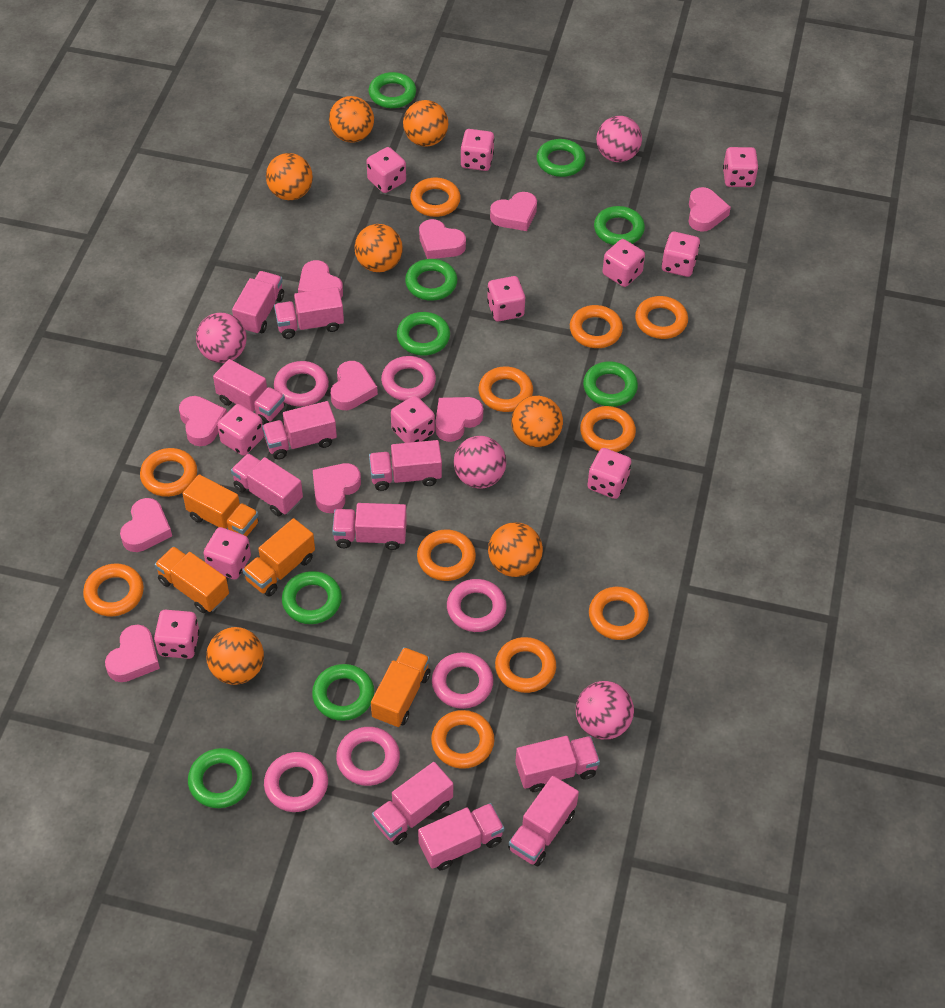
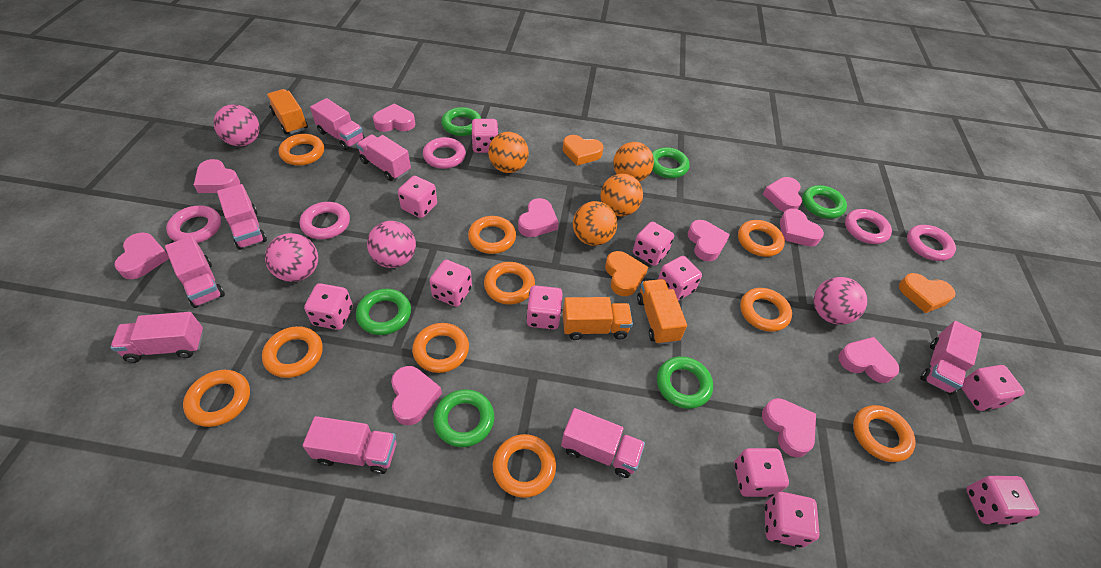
green ring: [188,748,252,808] [282,571,342,624] [312,664,374,721] [369,72,416,108] [397,312,450,356] [405,259,457,301] [537,139,586,177] [583,361,638,407] [594,206,645,245] = 9 -> [356,289,411,335] [433,389,494,447] [441,107,481,136] [652,147,690,178] [657,356,713,409] [802,185,847,219] = 6
orange ball: [206,627,264,685] [266,153,313,200] [329,96,374,143] [354,224,403,272] [403,100,448,147] [488,522,543,577] [511,396,563,447] = 7 -> [488,132,529,173] [573,201,617,246] [600,173,643,216] [613,142,654,182] = 4
orange heart: none = 0 -> [563,135,603,166] [605,251,648,296] [899,273,956,313] = 3
orange ring: [83,564,144,616] [140,448,197,497] [410,178,461,217] [417,529,476,581] [431,710,494,769] [479,366,533,412] [495,637,556,693] [570,305,623,348] [580,406,636,452] [589,587,649,640] [635,296,688,339] = 11 -> [183,370,250,427] [262,326,323,378] [278,134,324,166] [412,323,469,373] [468,216,516,254] [484,262,535,304] [493,434,556,498] [738,220,785,257] [740,288,792,332] [853,405,916,462] = 10
orange truck: [155,546,229,613] [183,474,259,536] [243,518,315,597] [371,647,430,728] = 4 -> [267,89,308,134] [563,297,633,340] [637,279,687,345] = 3
pink ring: [264,752,328,812] [274,361,329,406] [336,727,400,786] [381,356,436,401] [432,652,494,709] [447,579,507,632] = 6 -> [166,206,221,243] [300,202,350,239] [423,137,466,169] [845,209,892,244] [907,225,956,261] = 5
pink truck: [213,359,285,425] [231,453,303,516] [232,271,284,335] [262,401,337,460] [274,287,344,339] [332,503,407,550] [369,440,442,491] [372,762,453,845] [418,803,504,871] [508,776,579,866] [515,736,600,792] = 11 -> [110,312,203,363] [165,236,225,308] [217,184,267,250] [303,416,396,474] [310,98,365,150] [356,135,411,181] [561,408,645,478] [920,321,982,395] = 8

